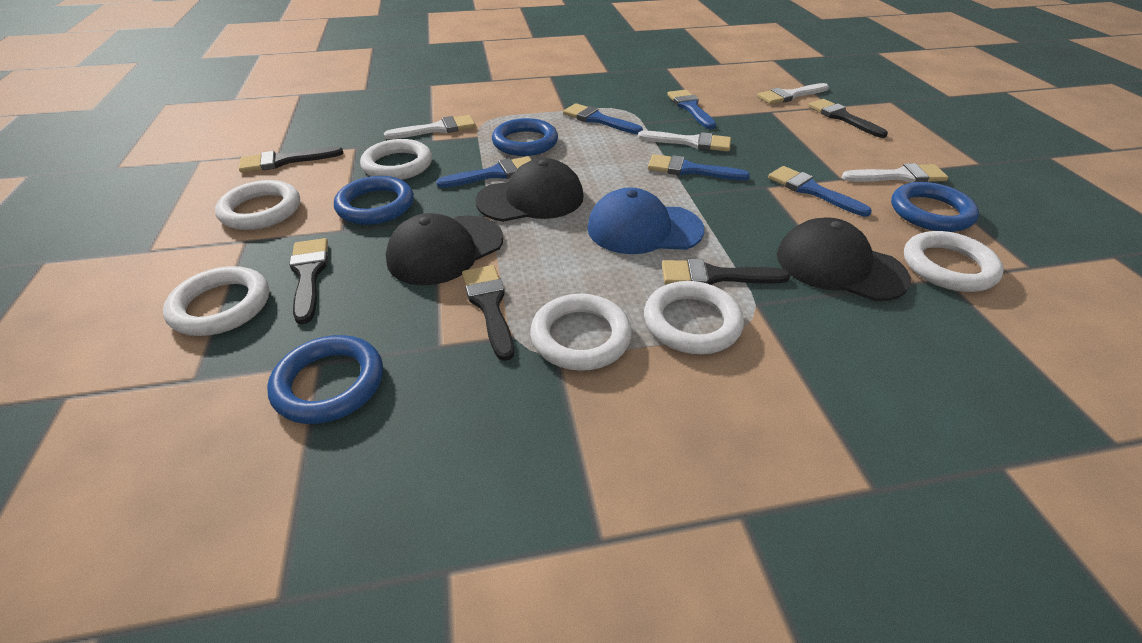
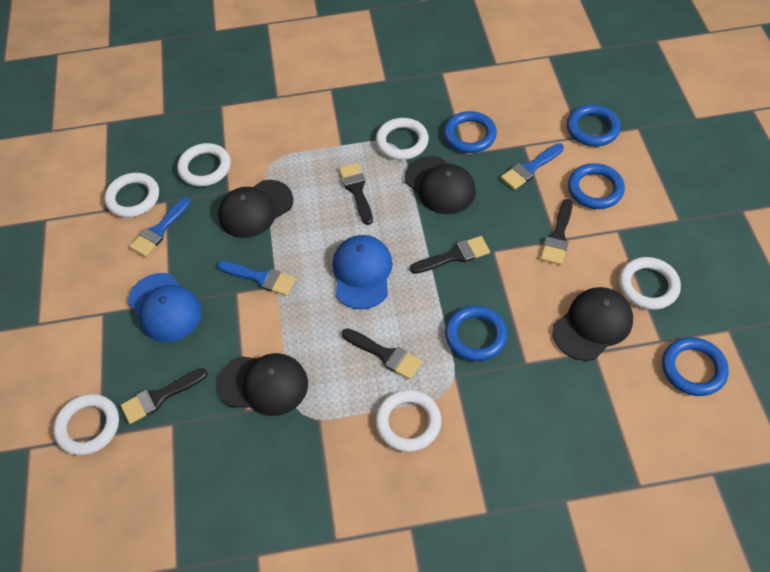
black cap: [386,213,503,285] [475,158,584,222] [777,217,911,301] = 3 -> [218,180,293,238] [218,353,308,416] [405,156,476,214] [552,287,633,361] = 4
blue brush: [436,156,532,188] [563,103,643,134] [648,154,750,181] [667,90,716,129] [768,166,872,217] = 5 -> [129,197,191,257] [217,261,296,296] [501,143,564,190] = 3
blue cap: [587,187,704,254] = 1 -> [128,273,202,342] [332,235,393,310] = 2
blue ring: [267,335,383,424] [334,176,414,225] [492,118,558,156] [891,182,979,232] = 4 -> [444,111,497,153] [445,305,507,361] [567,105,621,146] [568,163,625,209] [662,337,729,396] = 5
white brush: [384,115,476,139] [638,131,731,152] [757,83,829,104] [842,163,948,183] = 4 -> none = 0

